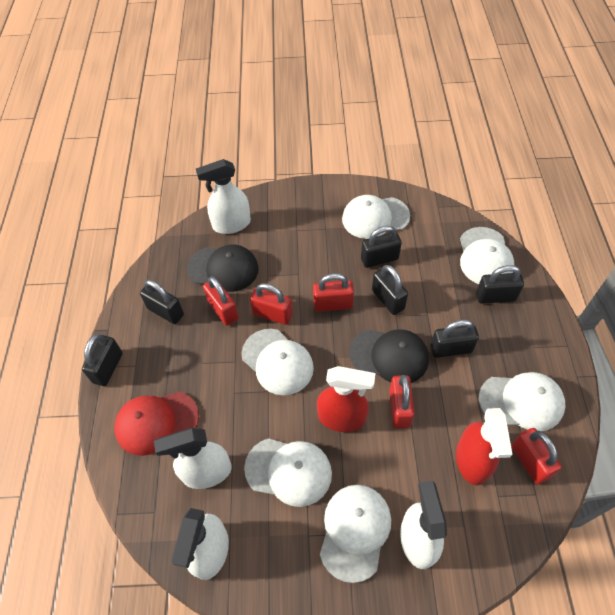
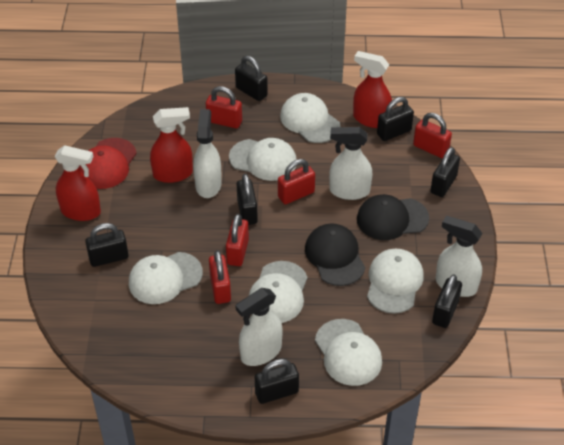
black padlock: [82,334,123,386] [140,280,184,324] [361,226,402,268] [372,265,408,315] [431,320,479,358] [476,265,524,304] = 6 -> [85,223,128,267] [235,56,268,101] [237,174,258,225] [255,359,299,404] [377,97,414,141] [430,147,460,197] [432,274,462,328] = 7
red spray bottle: [317,366,375,432] [456,408,513,486] = 2 -> [55,145,101,221] [150,107,193,183] [353,51,392,128] = 3

